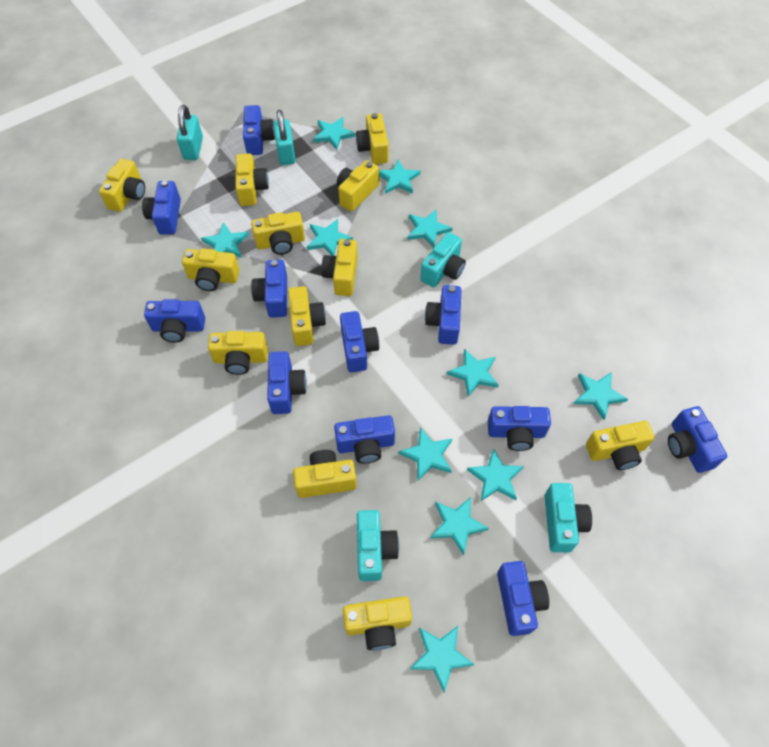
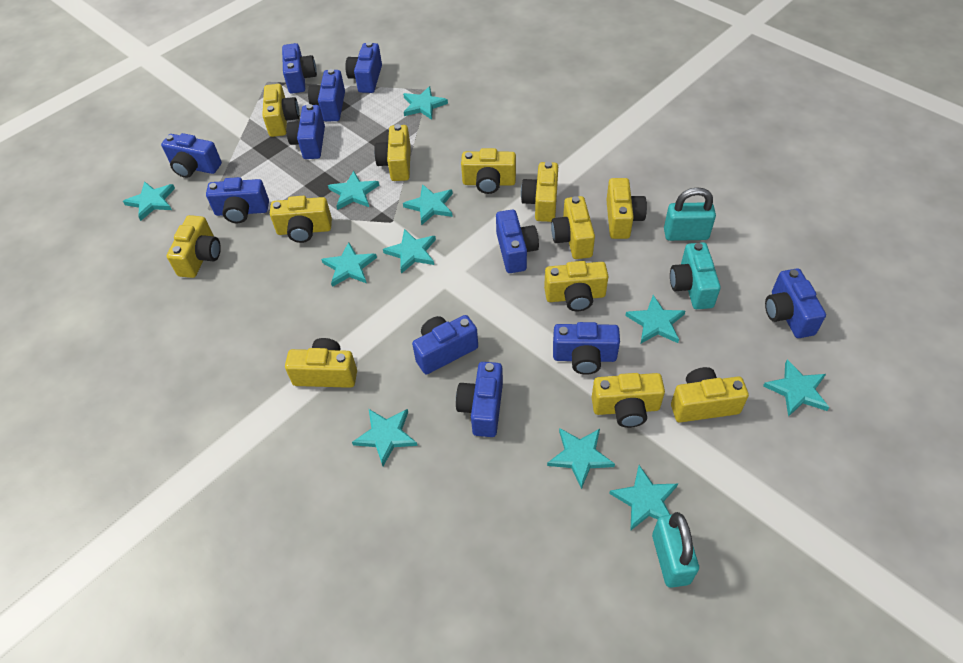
turquoise camera: [357,510,399,581] [420,232,466,287] [545,483,592,552] = 3 -> [670,242,721,309] = 1

